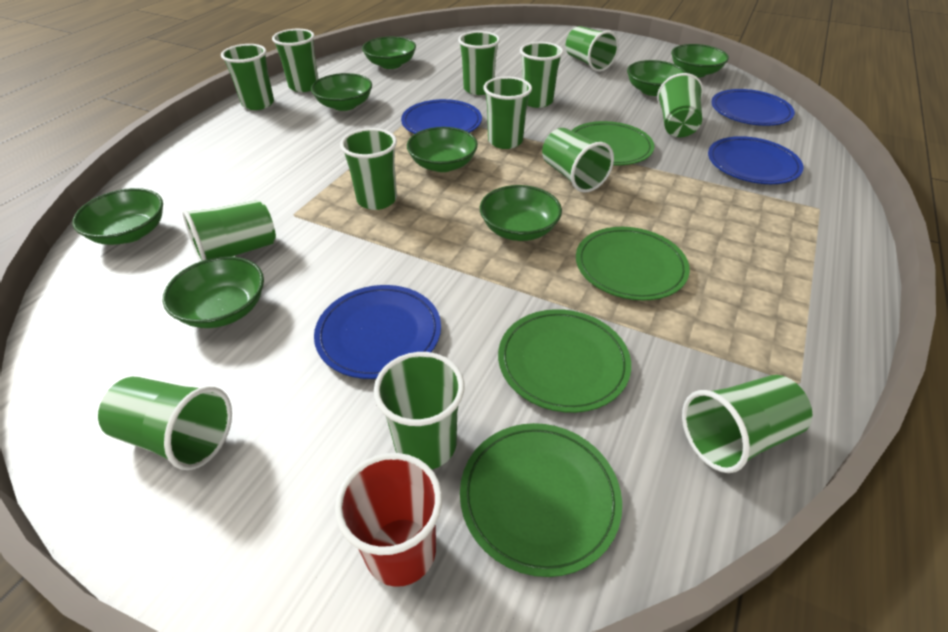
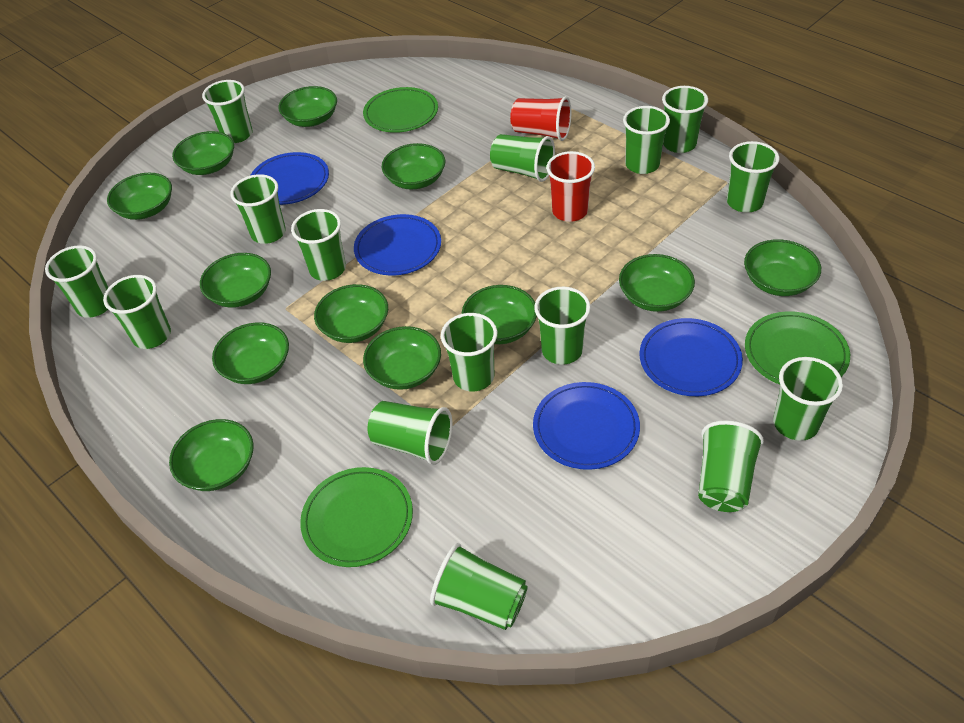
green bowl: [72,188,163,245] [163,256,264,328] [311,73,372,111] [362,37,416,69] [407,127,478,172] [480,185,562,241] [627,60,686,96] [671,44,729,77] = 8 -> [107,173,172,220] [169,419,253,491] [172,131,234,175] [200,253,271,308] [212,322,289,384] [278,86,337,127] [314,284,388,343] [363,326,441,390] [382,143,445,189] [461,285,537,344] [619,254,695,312] [744,239,821,296] = 12
green cup: [98,377,232,470] [182,200,276,262] [221,44,274,110] [272,29,319,92] [340,128,397,210] [374,352,465,469] [458,31,500,95] [483,76,532,149] [520,42,563,108] [542,128,614,193] [566,26,619,72] [657,73,703,137] [682,375,812,473] = 13 -> [45,245,109,318] [103,275,171,349] [202,80,253,143] [230,174,286,244] [291,209,346,281] [367,401,452,465] [430,543,528,630] [441,313,497,391] [490,134,555,182] [534,287,591,365] [623,106,670,174] [662,86,708,153] [698,420,764,512] [727,141,779,213] [773,357,843,441] = 15
green plate: [460,423,622,577] [498,309,631,413] [571,121,654,165] [576,227,690,300] = 4 -> [300,467,413,567] [363,87,438,133] [745,311,850,385] = 3
red cup: [335,453,442,587] = 1 -> [510,96,571,141] [547,151,595,222] = 2

